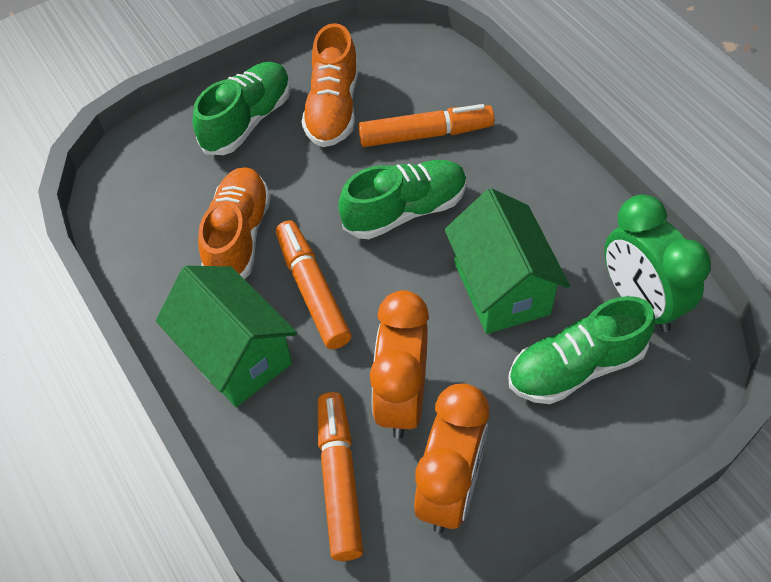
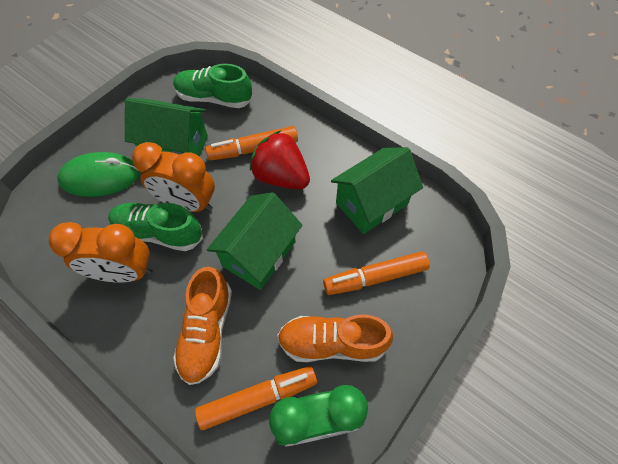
green house: [156,266,297,407] [444,188,570,334] = 2 -> [125,98,208,157] [207,192,302,290] [331,147,423,234] = 3
green mouse: none = 0 -> [57,152,140,197] = 1
green shoe: [193,62,291,155] [338,160,467,239] [508,296,655,404] = 3 -> [108,203,203,251] [173,64,253,108] = 2
red strawberry: none = 0 -> [250,130,310,189] = 1

